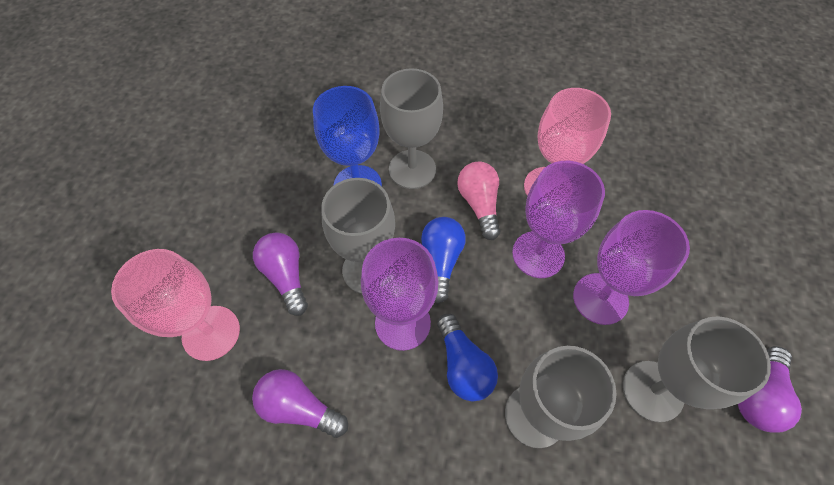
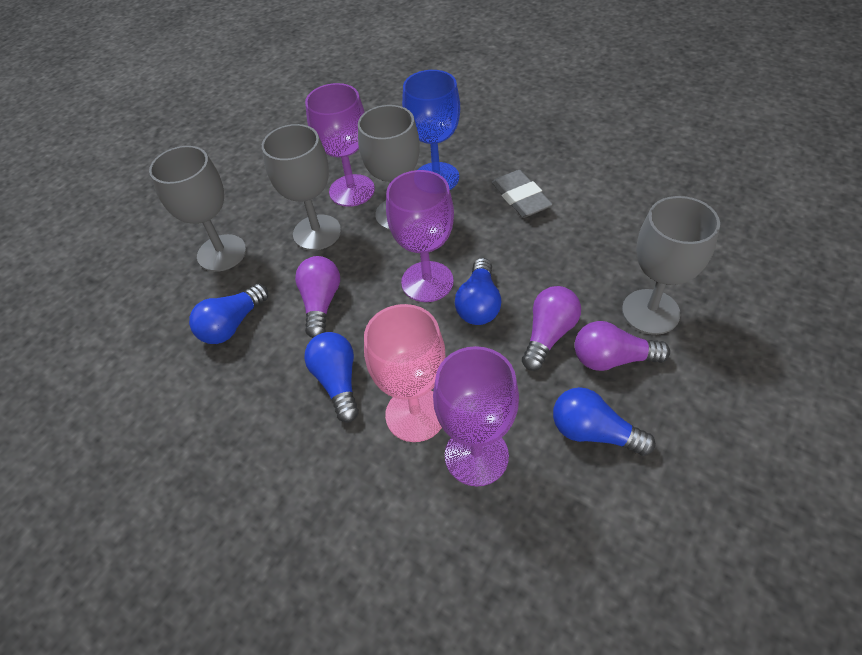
blue light bulb: [421,217,466,304] [437,314,498,401] = 2 -> [189,284,268,344] [304,332,359,422] [455,258,501,325] [553,387,656,456] = 4
grey eraser: none = 0 -> [492,170,553,218] = 1
pink goblet: [111,249,240,361] [524,88,611,196] = 2 -> [364,304,445,442] = 1
pink light bulb: [457,161,500,240] = 1 -> none = 0

